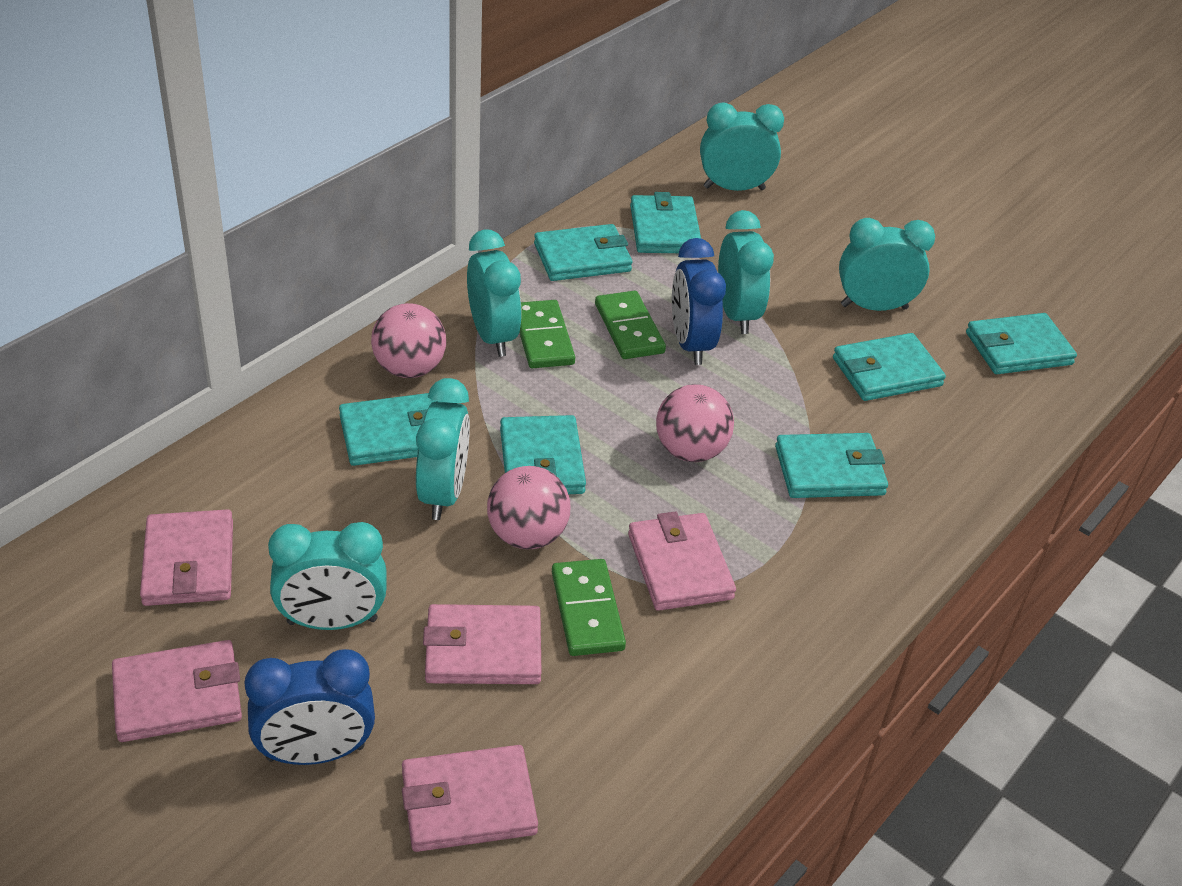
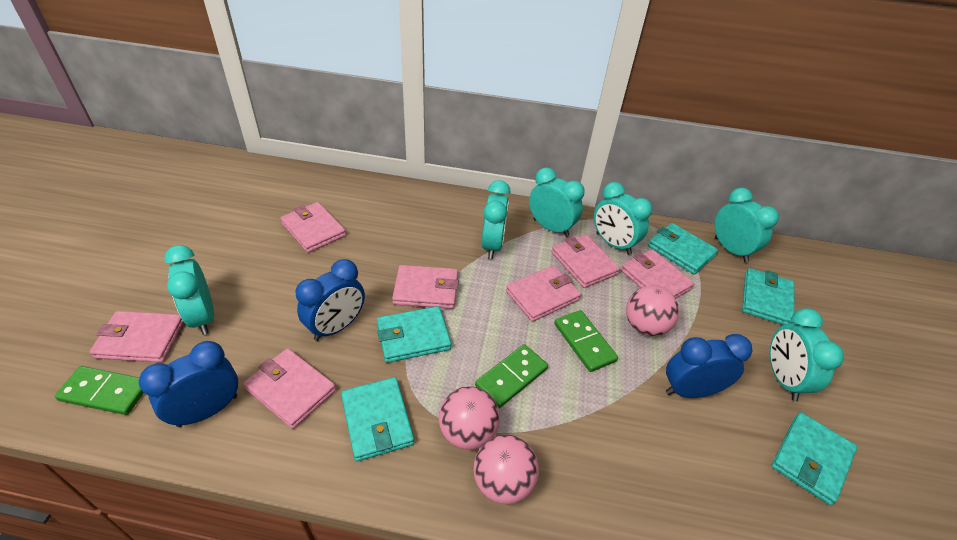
blue clock: [245,649,375,765] [672,238,726,365] = 2 -> [139,341,238,427] [295,259,365,341] [666,334,753,398] = 3
pink wallet: [112,640,242,742] [140,509,233,606] [402,745,538,852] [423,604,542,684] [628,511,736,611] = 5 -> [89,311,184,362] [243,348,336,429] [280,202,346,253] [392,265,459,309] [506,265,581,322] [551,234,620,288] [621,249,694,299] = 7
turquoise wallet: [339,393,436,466] [500,415,586,494] [534,224,632,281] [630,192,701,253] [775,433,888,498] [833,333,946,401] [966,313,1077,374] = 7 -> [341,377,414,461] [377,306,451,363] [648,223,718,274] [742,268,795,325] [771,412,857,505] = 5

